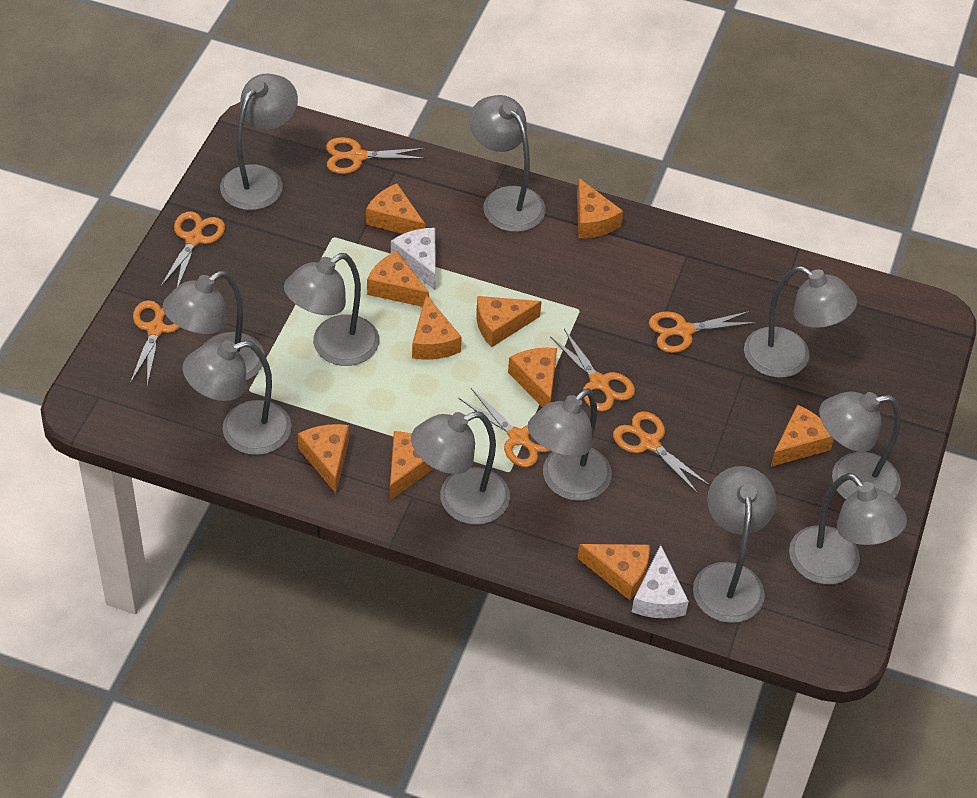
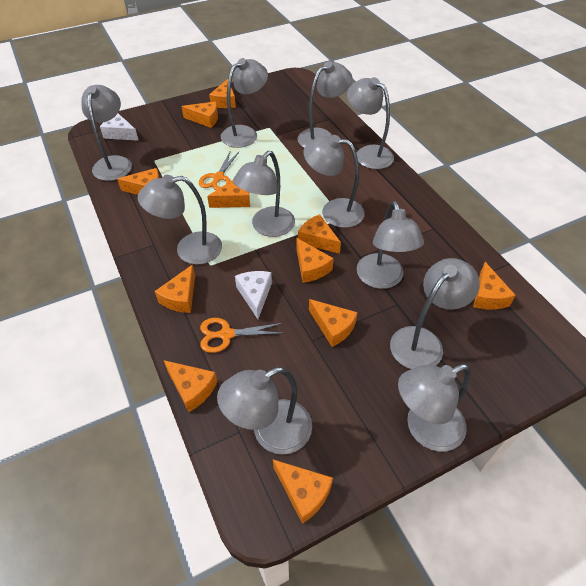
orange cheese: [298,424,349,493] [366,183,425,234] [367,251,429,307] [390,431,434,500] [412,295,462,360] [476,296,542,347] [508,348,557,407] [577,178,623,238] [578,544,650,600] [771,405,834,467] = 10 -> [117,168,159,195] [155,265,195,313] [164,360,217,412] [181,101,218,128] [207,180,250,208] [209,79,236,108] [273,460,333,524] [296,238,334,283] [298,214,341,254] [309,299,358,347] [473,262,516,310] = 11
orange scissors: [130,300,180,386] [160,211,225,287] [326,137,426,174] [459,388,550,467] [550,329,635,412] [613,411,710,494] [649,311,756,353] = 7 -> [199,150,240,190] [200,318,285,353] = 2

